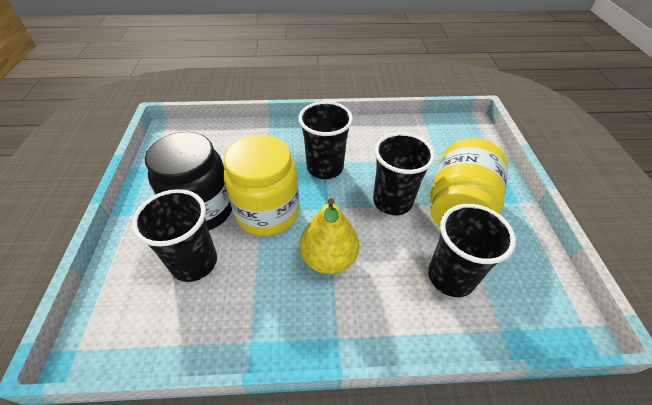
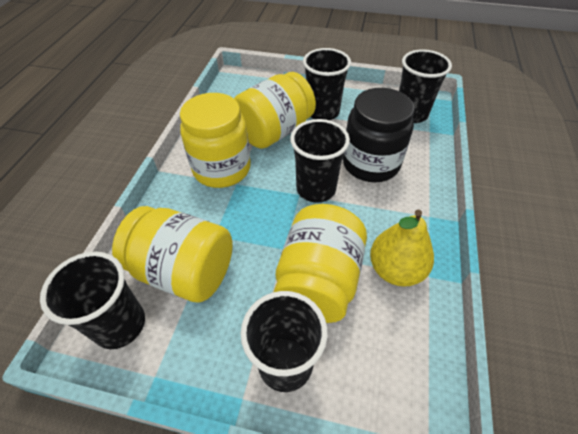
black cup: [132,189,217,282] [298,101,353,179] [373,132,435,215] [428,204,516,297] = 4 -> [40,251,145,349] [241,291,328,392] [290,119,350,203] [303,48,351,120] [399,49,452,123] = 5
yellow jar: [224,135,299,236] [430,138,508,227] = 2 -> [112,206,233,302] [180,93,251,188] [234,72,316,149] [274,204,367,323] = 4

